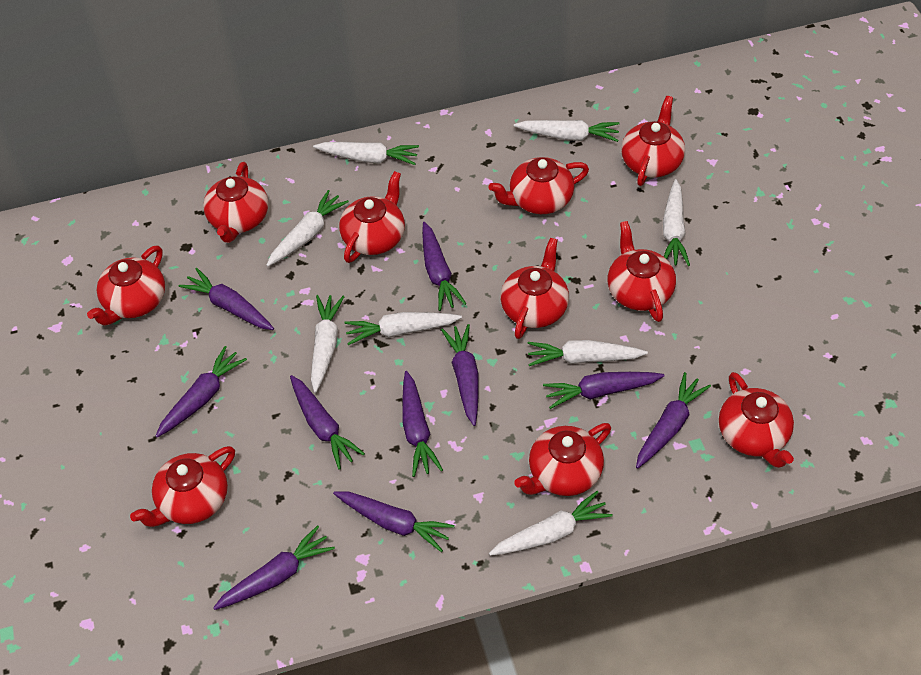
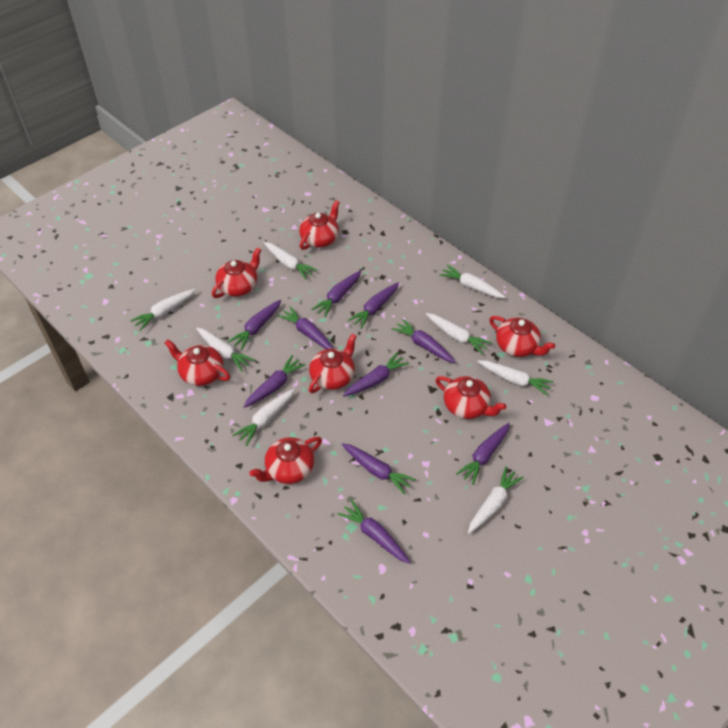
red teapot: [87,245,165,326] [130,446,235,527] [203,162,268,243] [339,171,405,263] [489,157,589,214] [501,238,569,339] [514,423,611,496] [608,221,676,322] [621,96,685,186] [719,372,794,468] = 10 -> [165,339,230,386] [212,247,261,298] [250,437,322,484] [299,200,340,250] [309,333,357,393] [435,376,506,419] [489,316,555,357] = 7

